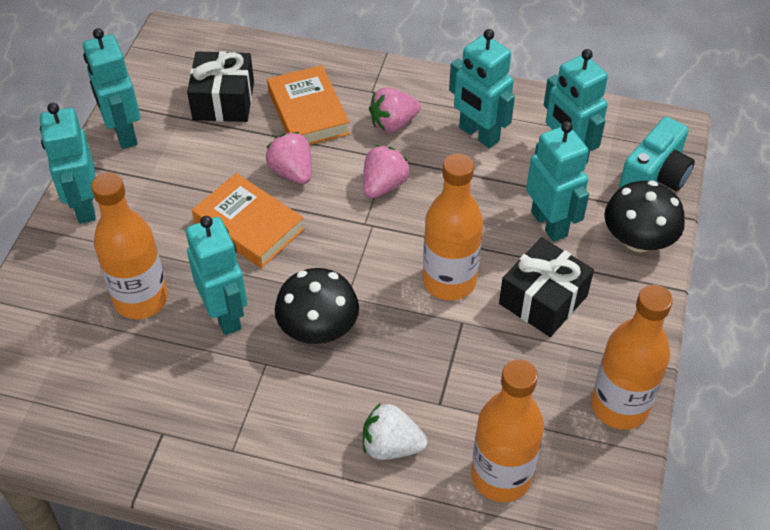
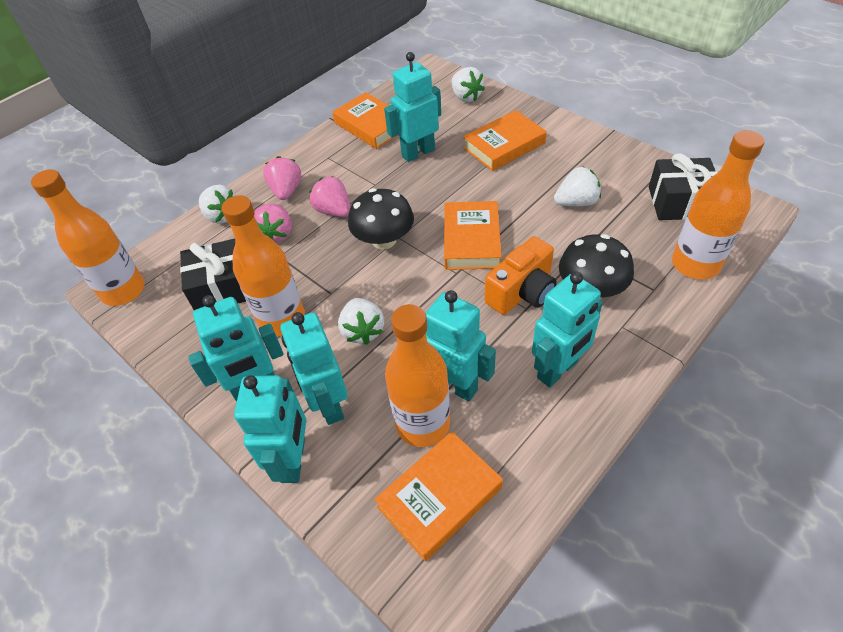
orange book: [192,173,304,268] [267,65,350,145] = 2 -> [332,92,398,149] [374,431,503,561] [444,201,502,270] [463,110,547,171] = 4
orange camera: none = 0 -> [485,236,557,315] = 1
turquoise camera: [619,117,695,191] = 1 -> none = 0
white strawberry: [363,403,427,460] = 1 -> [199,185,236,224] [338,298,384,345] [452,67,485,102] [554,167,601,206] = 4

